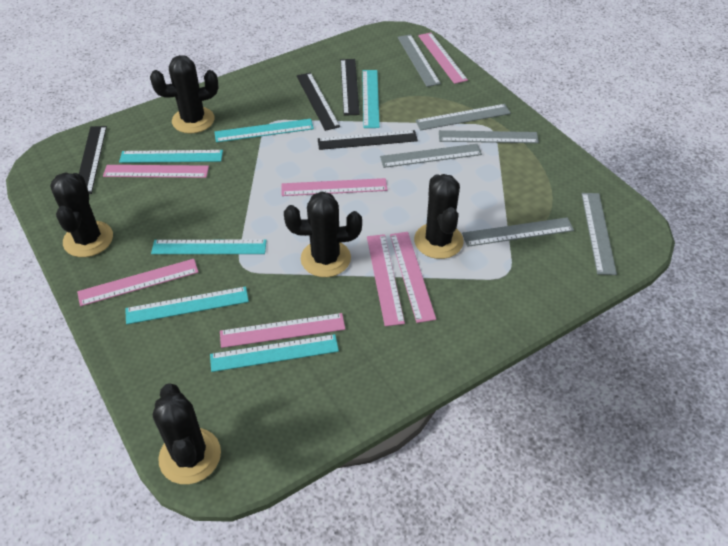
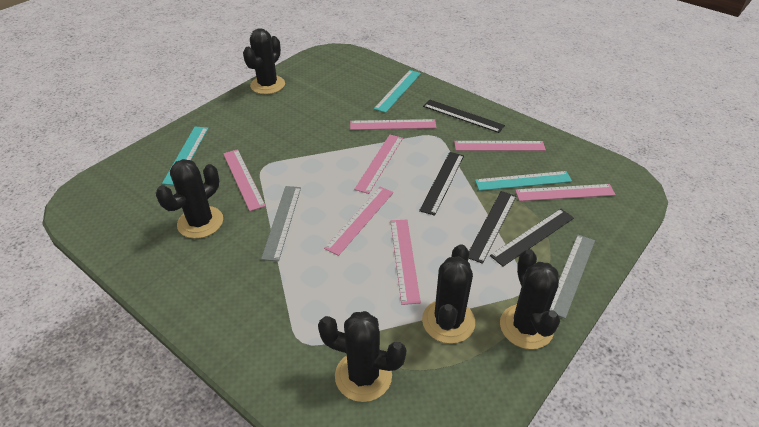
grey ruler: [380,144,482,168] [397,35,441,87] [415,104,511,131] [439,130,539,143] [462,217,574,247] [581,193,617,275] = 6 -> [261,186,301,261] [549,235,595,319] = 2
turquoise ruler: [119,150,223,163] [125,286,249,324] [151,240,267,254] [210,334,339,372] [215,119,314,142] [362,70,380,128] = 6 -> [162,127,208,185] [374,70,421,113] [475,171,572,191] = 3

